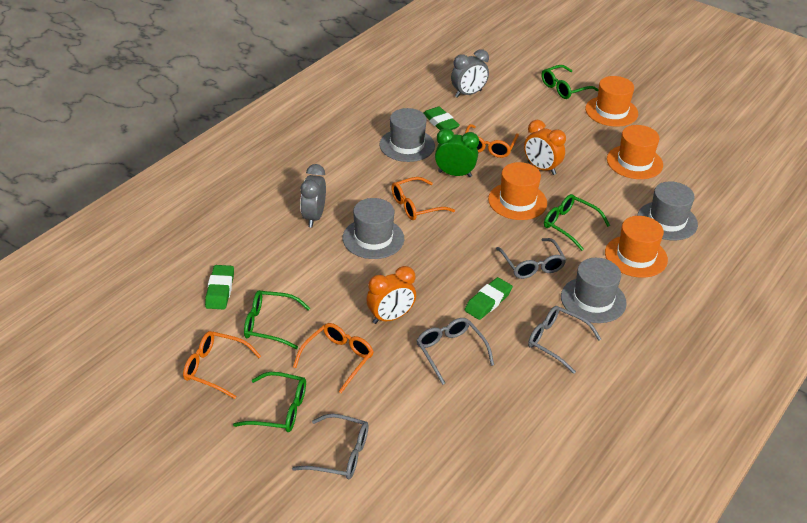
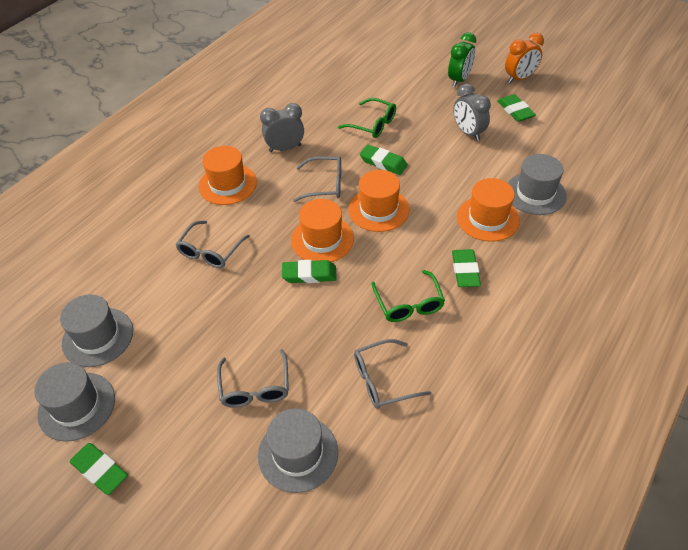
green eraser: [205,265,234,310] [424,107,460,130] [465,277,513,320] = 3 -> [70,443,128,495] [282,260,337,283] [360,145,408,175] [452,249,481,287] [497,94,536,122] = 5
green glasses: [233,372,306,432] [244,290,310,349] [542,65,599,99] [544,194,610,251] = 4 -> [338,98,396,138] [371,270,445,322] = 2
orange clock: [366,266,416,324] [524,120,566,175] = 2 -> [505,33,544,83] = 1
orange glasses: [183,331,261,399] [293,323,374,393] [391,177,455,220] [465,124,519,158] = 4 -> none = 0

